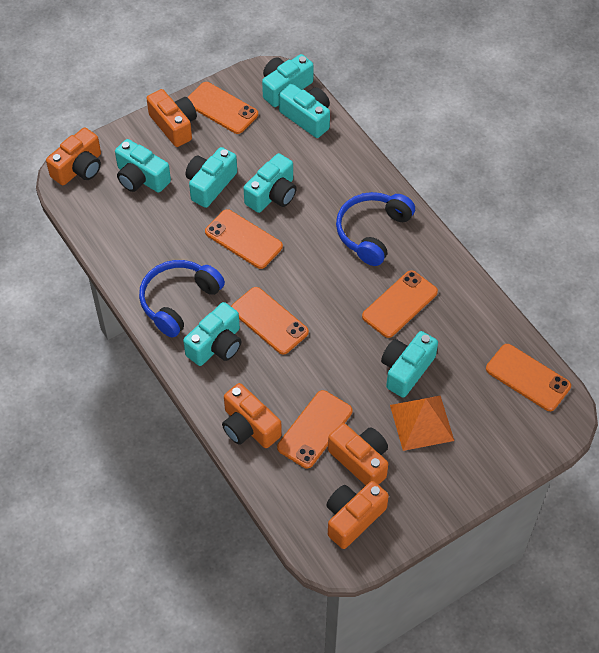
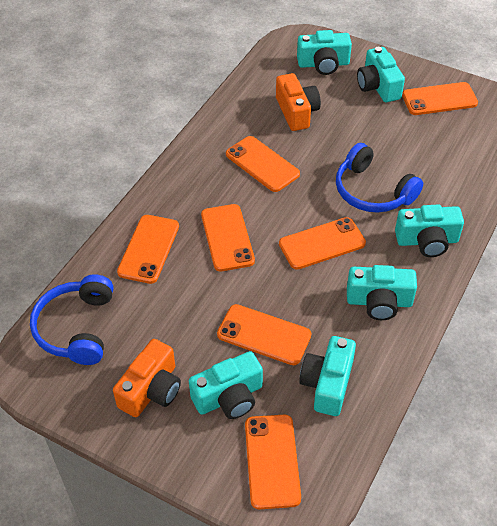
orange camera: [46,127,101,185] [146,89,197,147] [222,383,282,448] [326,481,389,549] [328,423,388,485] = 5 -> [113,339,181,417] [276,73,321,131] = 2
orange phone: [187,82,258,134] [205,209,283,269] [231,287,309,354] [277,390,352,468] [362,270,438,338] [486,344,571,411] = 6 -> [117,215,179,284] [201,204,255,272] [217,304,311,365] [226,136,300,192] [245,415,301,509] [279,217,366,270] [402,82,478,115] = 7
orange pyramid: [390,395,454,451] = 1 -> none = 0
turquoise camera: [115,139,171,193] [183,302,241,366] [185,147,237,208] [243,153,297,213] [262,54,314,107] [279,84,330,138] [381,331,438,398] = 7 -> [189,351,263,419] [297,30,352,75] [299,336,356,416] [347,265,417,320] [357,47,405,102] [395,204,464,257] = 6

